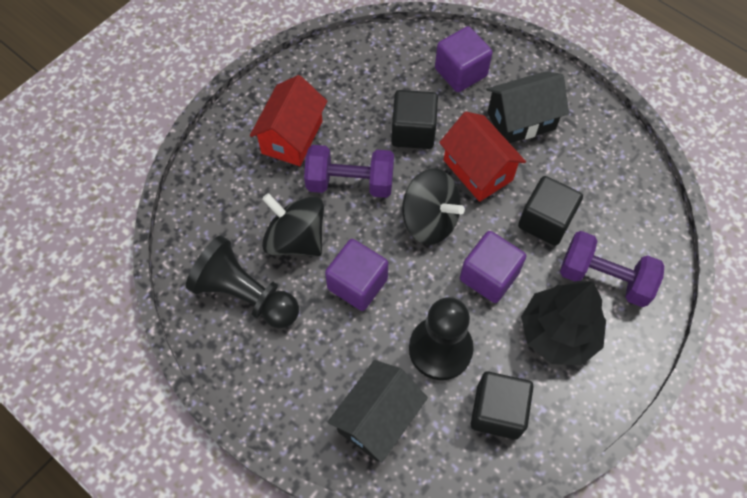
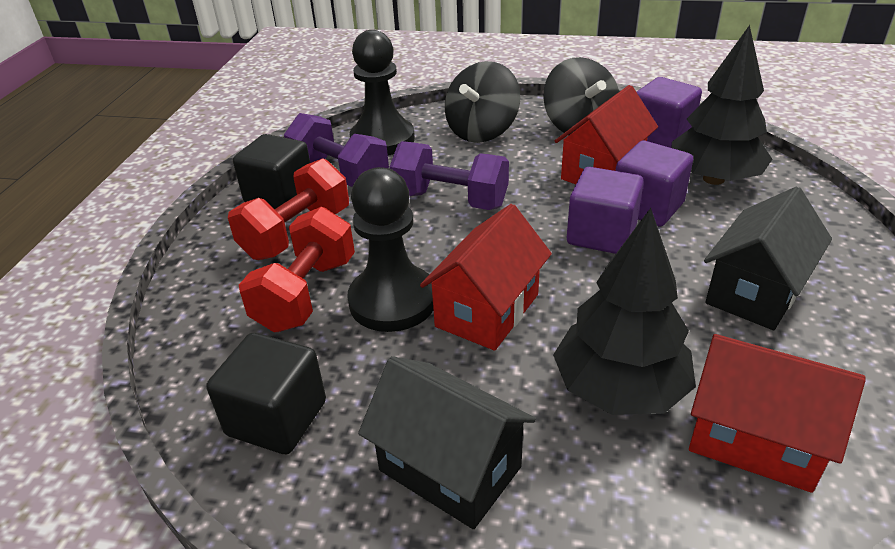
black cube: [391,90,438,149] [471,372,533,440] [518,176,583,246] = 3 -> [206,333,326,454] [233,134,310,209] = 2
black tree: [521,281,606,365] = 1 -> [553,208,696,415] [671,25,773,185] = 2
red dumbbell: none = 0 -> [228,159,349,260] [239,207,355,332] = 2
red house: [250,75,327,166] [439,112,526,202] = 2 -> [420,204,552,351] [555,85,658,184] [689,334,866,493] = 3

